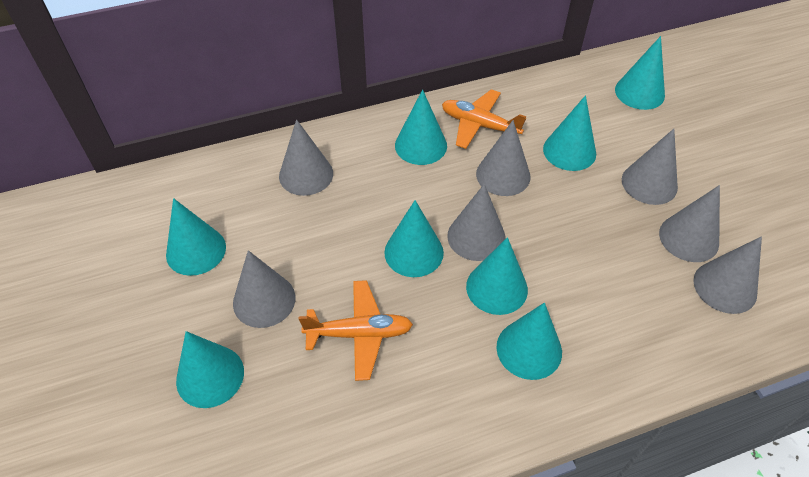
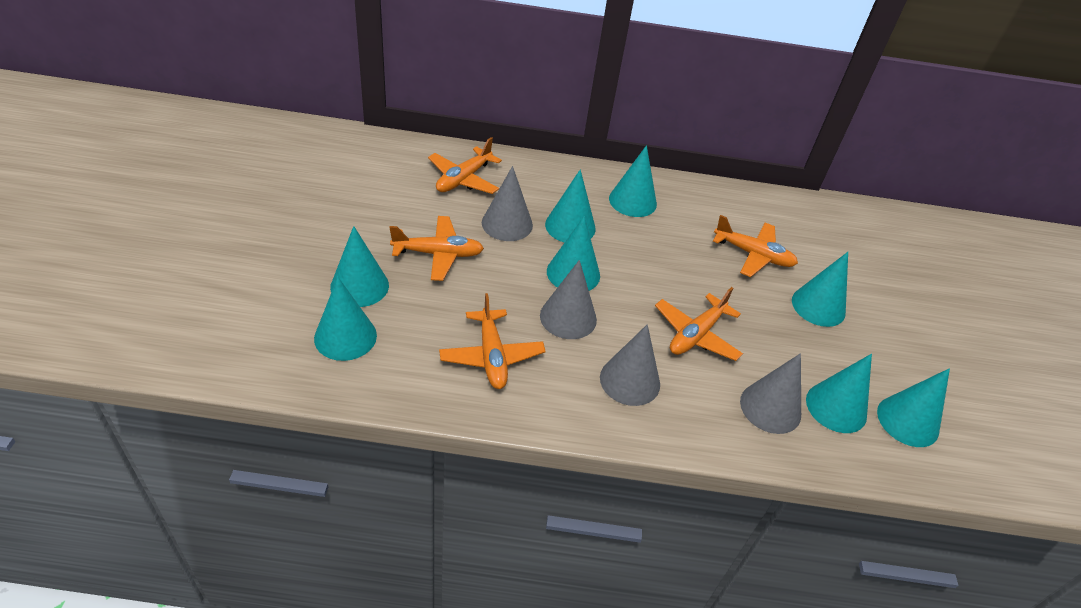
grey cone: [233,250,295,328] [279,119,333,196] [447,184,506,261] [476,120,531,196] [622,129,678,205] [659,185,720,262] [693,236,762,314] = 7 -> [482,166,533,241] [540,260,597,339] [600,324,660,406] [740,353,801,434] = 4
orange plane: [299,280,413,381] [442,89,526,149] = 2 -> [389,216,484,281] [428,137,502,194] [439,293,546,389] [655,287,743,361] [713,215,798,277] = 5

